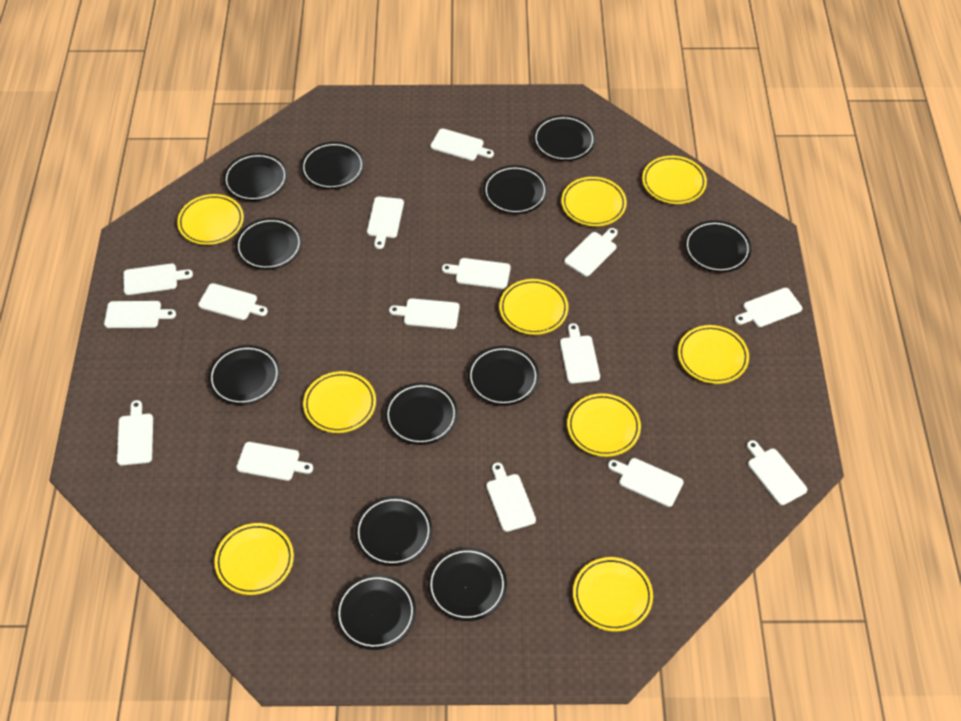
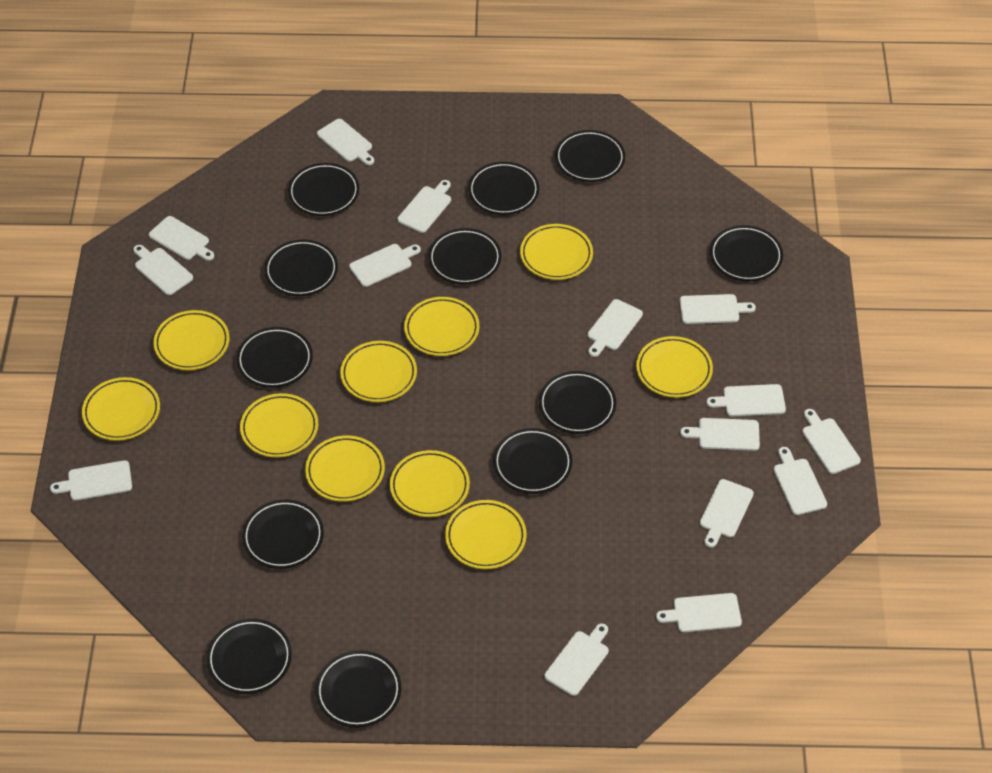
yellow plate: [177,194,244,245] [214,523,294,595] [303,371,376,433] [499,279,568,335] [561,177,627,226] [567,393,641,457] [573,557,653,631] [642,156,707,204] [678,325,749,384] = 9 -> [82,377,160,441] [153,310,230,370] [240,393,318,457] [305,435,385,502] [340,341,417,402] [390,450,470,517] [404,297,479,356] [445,500,527,569] [520,224,593,280] [636,336,713,398] = 10

